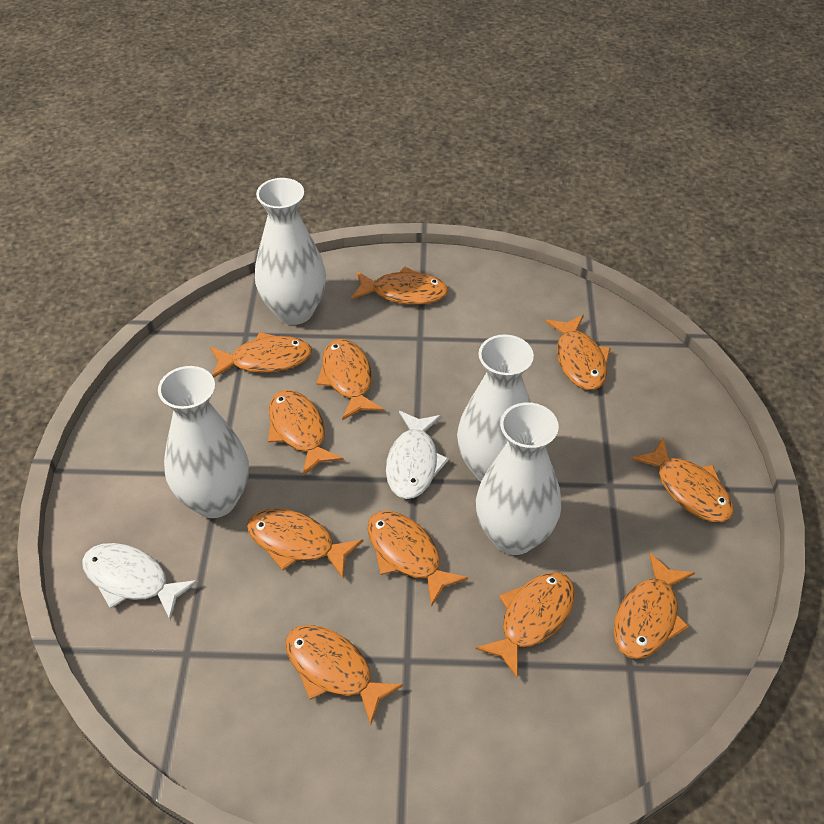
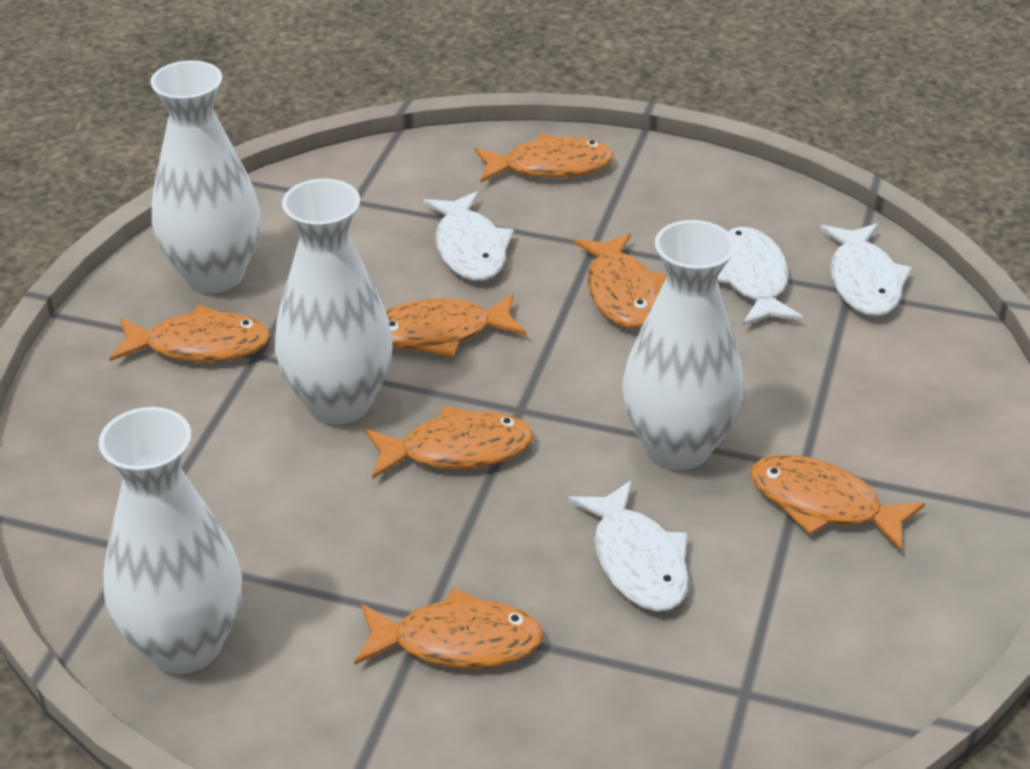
orange fish: [210,332,312,378] [247,509,363,578] [268,390,344,476] [286,625,404,725] [316,339,384,420] [351,266,448,305] [367,511,468,607] [476,572,575,678] [545,315,611,390] [614,552,695,659] [631,437,734,522] = 11 -> [109,305,270,362] [354,588,544,669] [365,406,534,479] [386,293,526,357] [475,134,614,182] [574,233,667,328] [750,455,925,551] = 7
white fish: [82,543,198,620] [386,411,449,499] = 2 -> [423,191,514,281] [568,480,689,612] [717,227,804,325] [820,223,912,316] = 4

